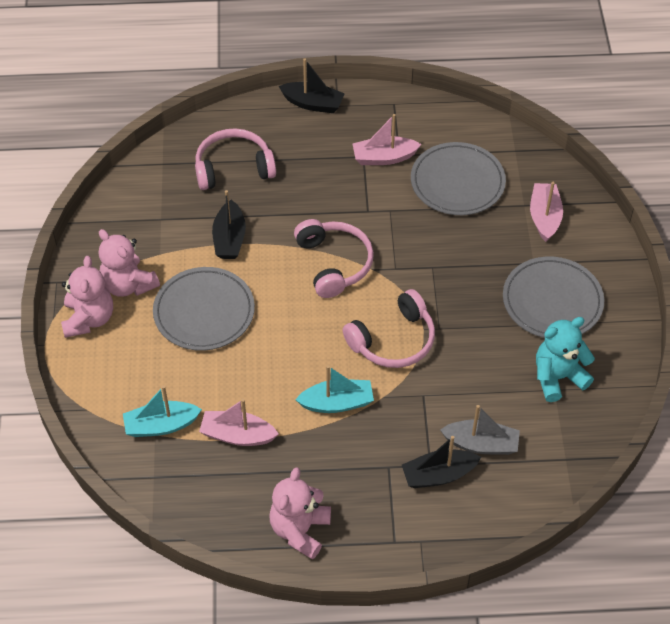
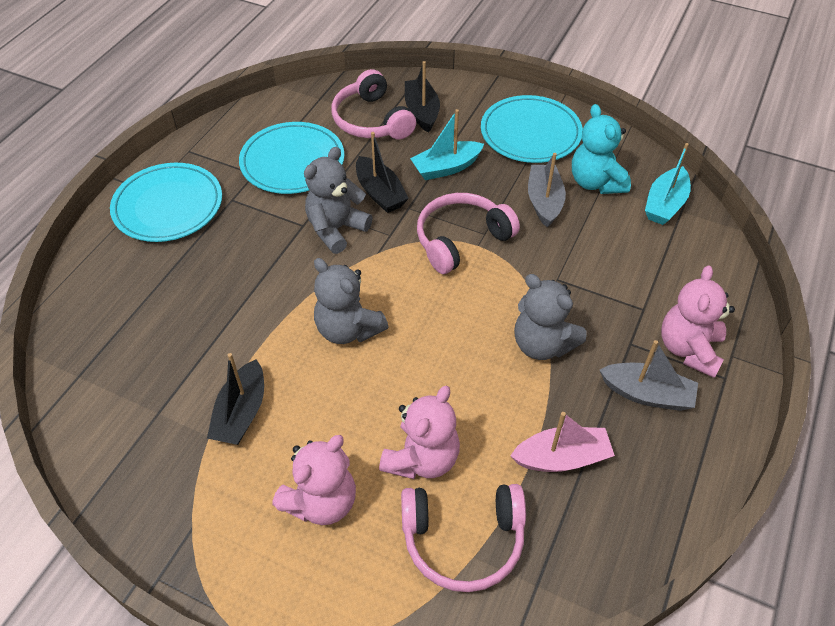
grey boat: [440,405,520,455] = 1 -> [528,153,566,228] [600,340,698,411] = 2
grey plate: [153,267,255,351] [411,142,506,215] [503,257,604,338] = 3 -> none = 0
grey teddy bear: none = 0 -> [304,147,373,254] [314,258,389,344] [514,274,587,360] = 3
pink boat: [199,399,279,446] [353,114,421,165] [530,182,563,242] = 3 -> [510,412,615,472] = 1
turquoise plate: none = 0 -> [110,163,222,242] [239,122,344,194] [481,95,583,163] = 3

